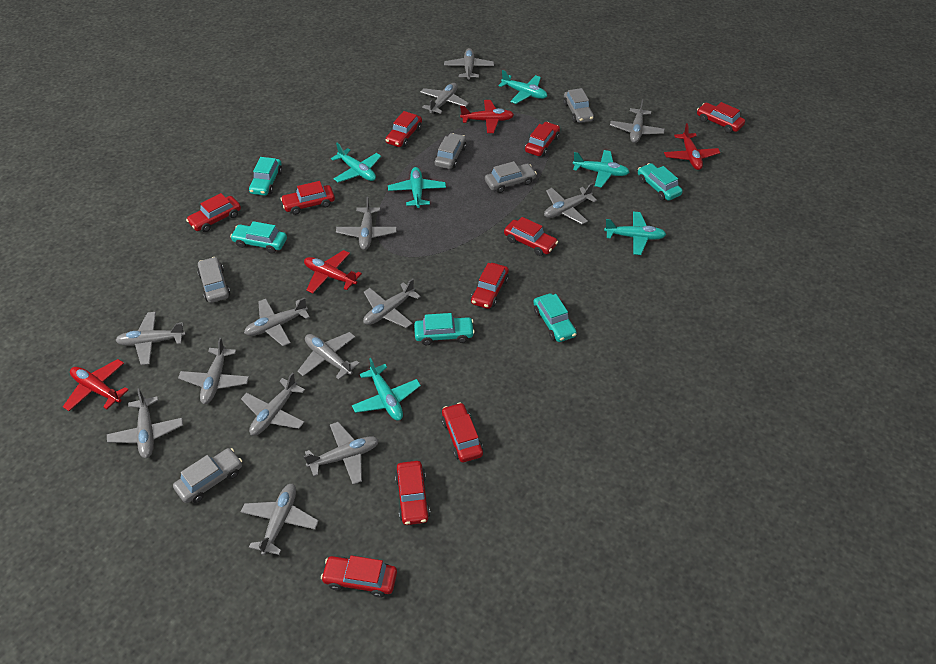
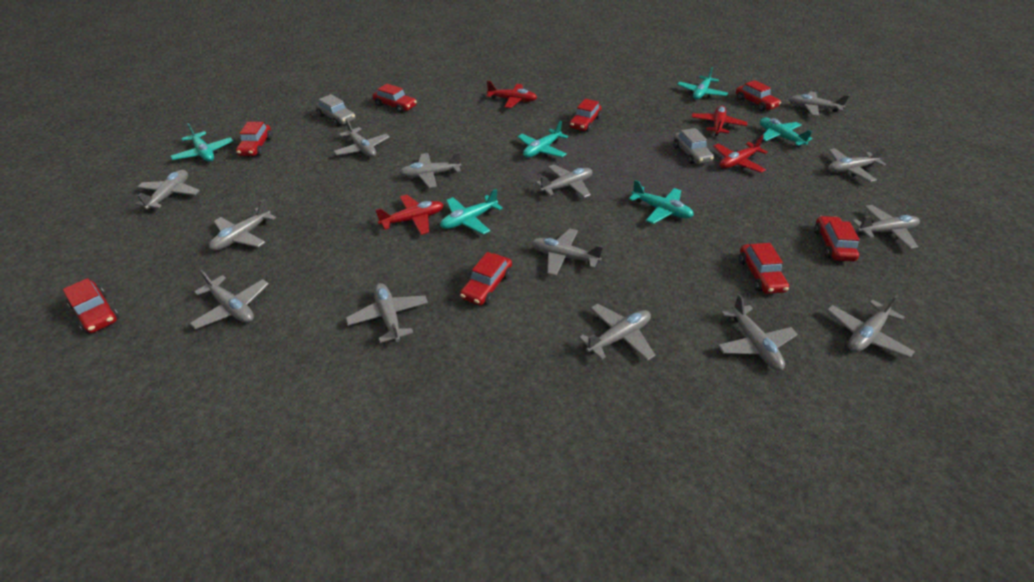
grey car: [173,448,242,503] [197,257,230,303] [435,133,466,169] [485,161,537,193] [563,88,594,123] = 5 -> [316,94,355,126] [673,128,714,164] = 2
red car: [186,193,241,232] [280,181,335,215] [321,556,397,597] [385,111,422,147] [395,461,430,525] [442,402,483,462] [471,263,509,309] [504,217,558,256] [525,122,560,156] [697,102,745,133] = 10 -> [63,278,119,333] [236,122,272,156] [373,84,417,113] [460,252,512,305] [569,99,601,132] [736,80,781,111] [739,243,789,294] [814,216,860,262] = 8
turquoise car: [230,221,287,253] [249,157,282,196] [414,313,475,345] [533,293,577,342] [638,163,683,201] = 5 -> none = 0

